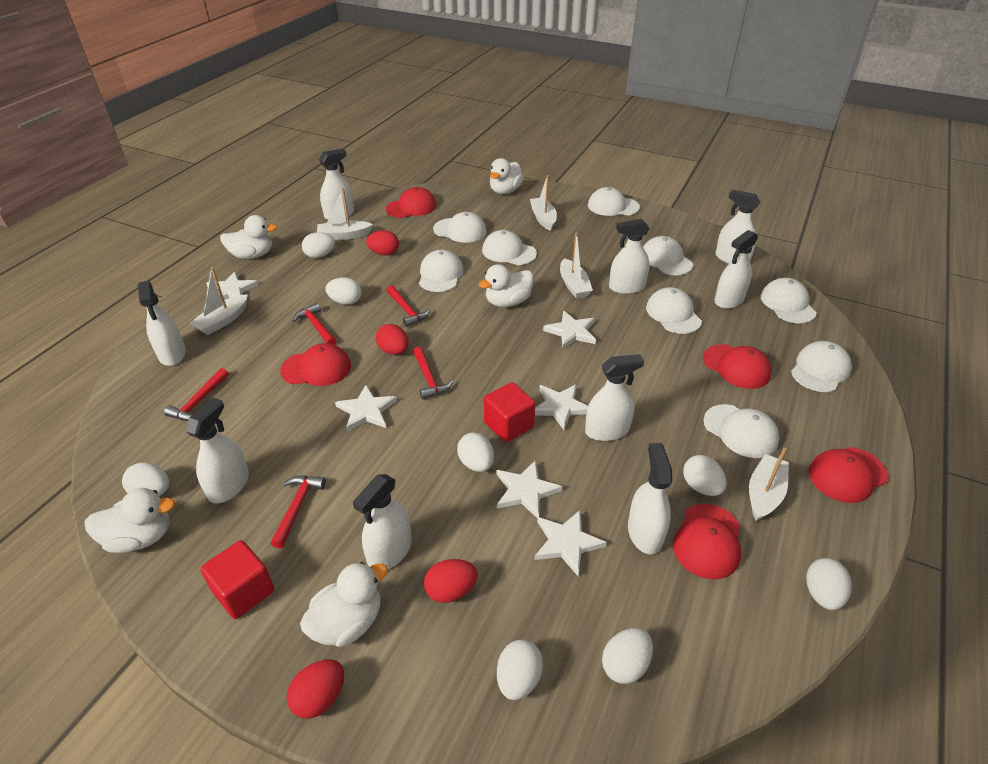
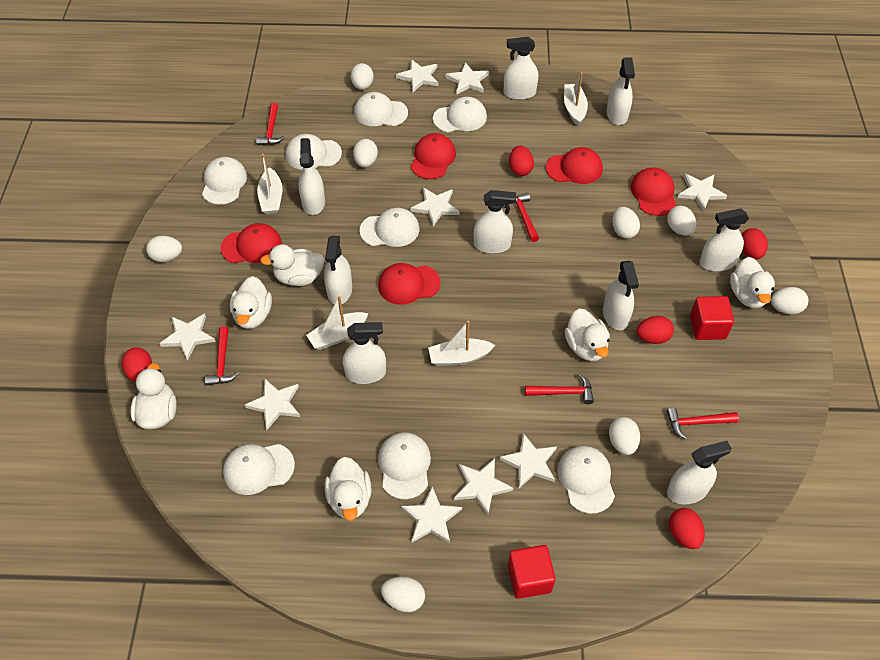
red egg: [286,659,344,719] [366,230,399,256] [376,324,409,355] [424,559,478,603] = 4 -> [122,347,152,382] [509,146,534,176] [637,316,674,344] [669,508,705,549] [741,228,768,259] = 5
white boat: [190,267,248,335] [317,188,373,240] [530,175,557,231] [560,233,593,299] [749,448,789,521] = 5 -> [257,154,283,214] [306,296,369,350] [428,320,495,366] [564,72,588,126] = 4
white cap: [419,250,463,292] [433,212,487,243] [482,230,537,265] [588,187,640,216] [643,236,693,275] [646,287,702,334] [703,404,780,458] [761,278,816,323] [791,341,852,392] = 9 -> [202,157,247,205] [223,444,295,495] [285,134,342,170] [354,92,408,126] [359,208,419,247] [378,432,431,500] [433,97,487,132] [557,446,615,514] = 8
white duck: [84,488,175,553] [220,215,277,259] [300,562,388,647] [478,264,534,307] [490,158,524,194] = 5 -> [130,363,177,429] [230,276,272,329] [260,244,325,286] [325,457,372,521] [565,309,610,361] [730,257,775,308] = 6
white star: [206,272,258,301] [335,385,397,432] [497,460,562,518] [534,510,607,576] [535,384,588,430] [543,311,596,349] = 6 -> [159,314,216,361] [245,379,300,430] [396,59,438,92] [401,487,462,543] [410,187,460,227] [445,62,489,95] [454,458,513,515] [499,433,557,488] [677,174,727,212] = 9

